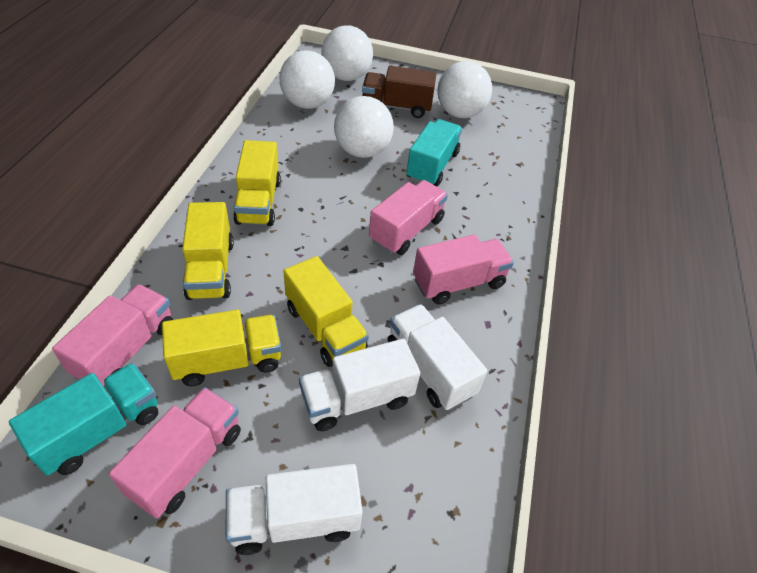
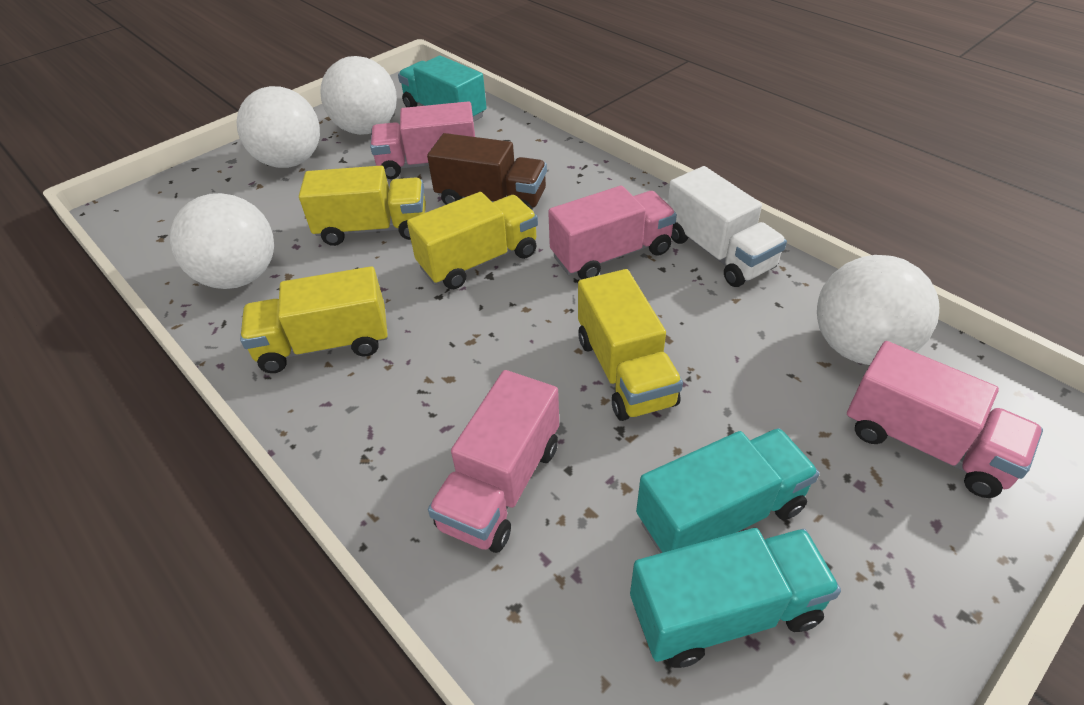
turquoise truck: [9,363,158,476] [406,119,462,186] = 2 -> [398,55,487,122] [630,528,841,668] [636,428,820,553] = 3
white truck: [226,464,363,555] [299,339,420,431] [388,304,487,410] = 3 -> [667,166,787,287] = 1

